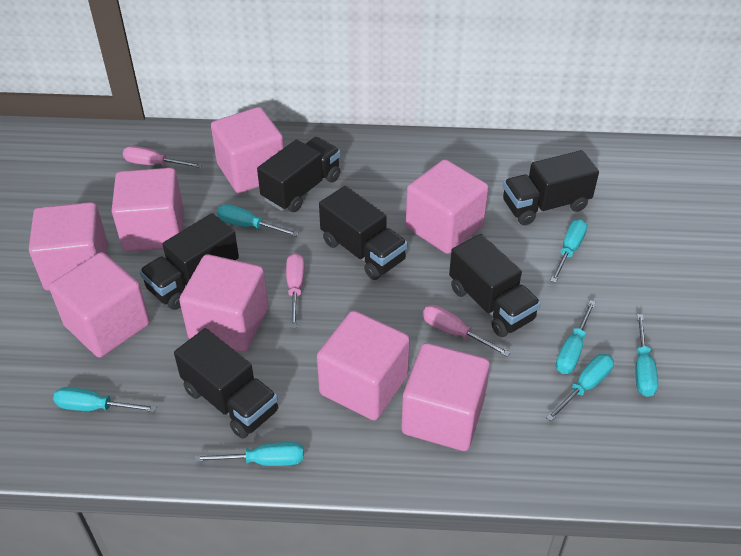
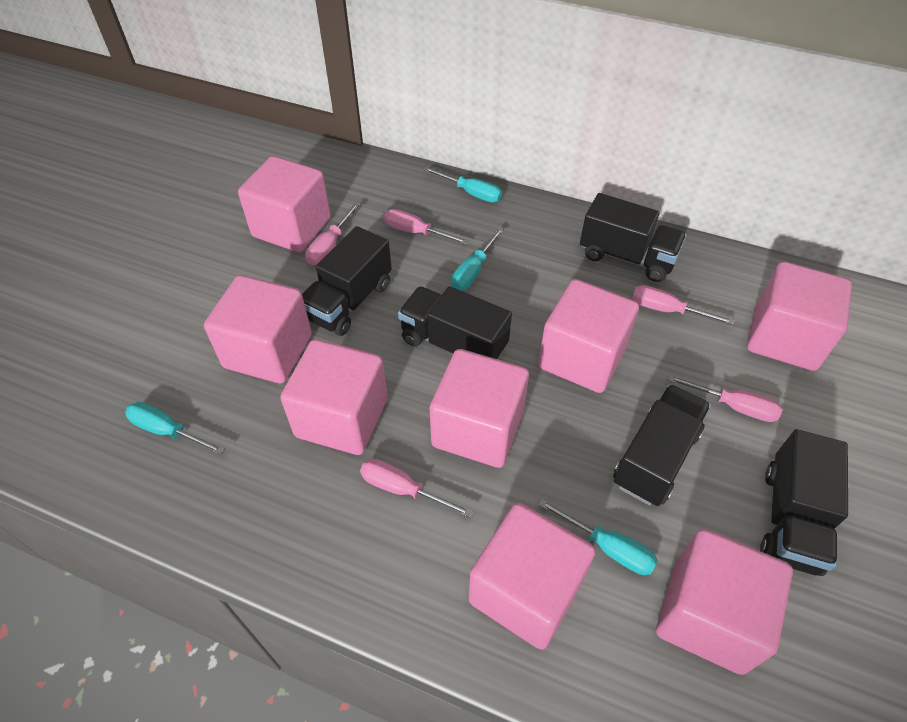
black truck: [139,213,239,310] [174,328,278,439] [257,137,340,212] [319,186,408,280] [449,234,541,337] [503,150,599,225] = 6 -> [302,226,392,336] [398,286,512,359] [580,193,687,282] [613,384,711,506] [760,429,848,576] = 5
pink screwdriver: [123,146,202,168] [286,253,305,328] [423,305,511,357] = 3 -> [305,203,360,265] [360,458,473,517] [384,209,469,245] [632,285,735,325] [668,375,782,422] = 5
turquoise screwdriver: [53,387,157,412] [194,442,304,466] [217,204,298,237] [546,354,614,421] [550,219,587,283] [556,300,596,374] [635,314,658,397] = 7 -> [125,402,225,454] [424,167,502,202] [451,227,504,291] [538,499,658,575] = 4

